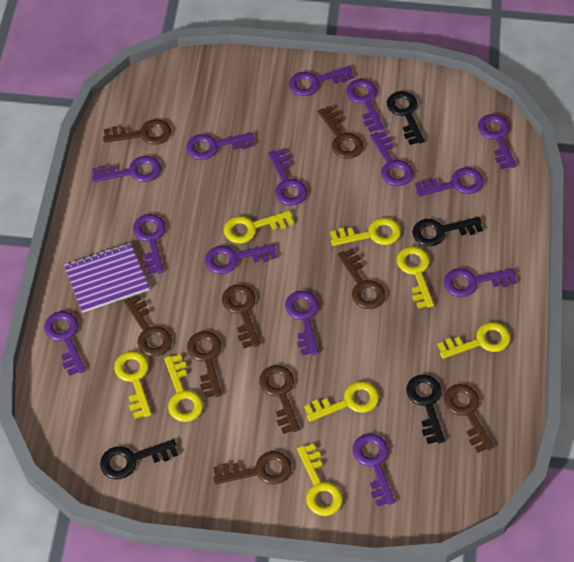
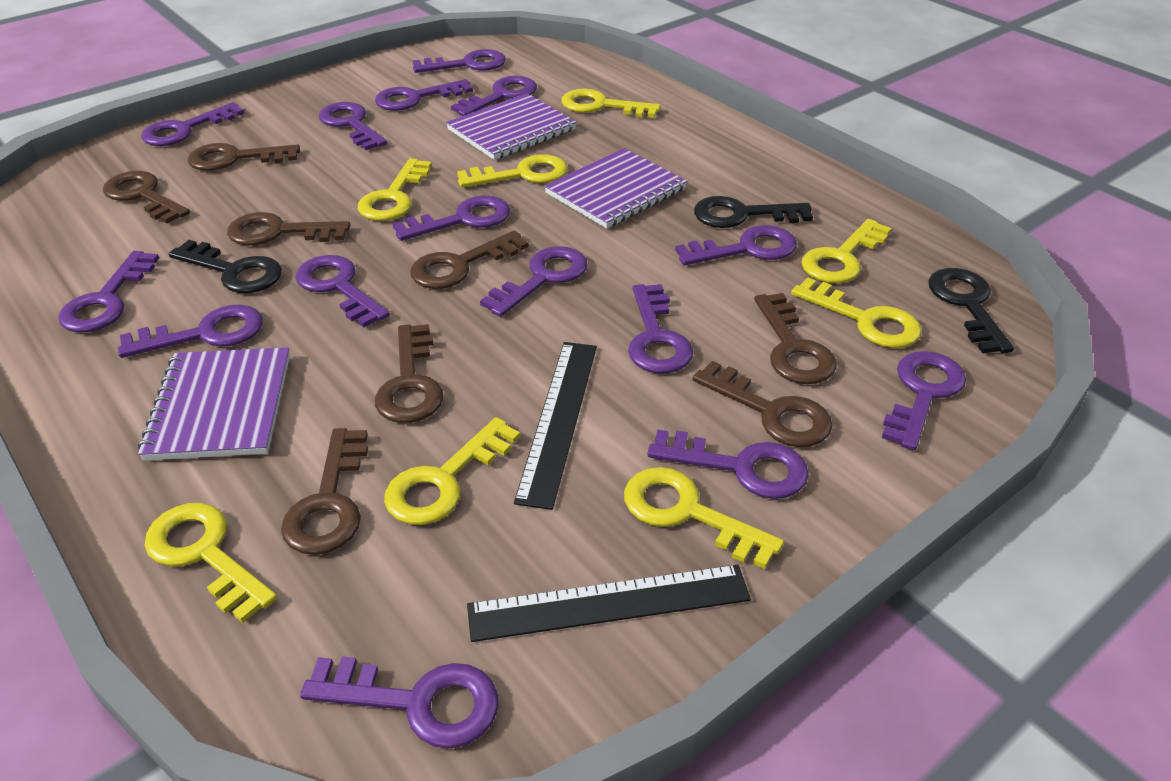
black key: [100,439,178,479] [387,91,425,145] [406,375,445,444] [412,217,483,246] = 4 -> [169,240,282,293] [694,196,813,228] [928,268,1014,353] = 3
black ruler: none = 0 -> [467,565,751,642] [514,342,597,510] = 2
brown key: [103,119,171,145] [124,294,172,356] [187,331,222,398] [213,451,292,485] [222,284,260,348] [259,365,300,434] [318,106,363,159] [338,249,386,309] [444,384,494,453] = 9 -> [103,171,190,224] [188,143,300,171] [227,212,350,245] [281,428,368,555] [375,324,444,423] [410,231,529,289] [692,361,832,447] [754,293,837,384] = 8
purple key: [44,311,85,376] [92,156,161,182] [133,214,166,274] [187,132,255,160] [205,244,277,274] [268,149,307,206] [285,291,319,355] [289,66,354,96] [346,79,384,132] [353,434,395,506] [370,131,413,186] [415,167,484,197] [444,268,516,297] [478,114,516,169] = 14 -> [58,251,159,333] [118,305,263,358] [141,102,244,146] [295,255,390,327] [300,656,498,748] [319,102,387,150] [375,79,473,111] [393,195,510,241] [413,49,506,73] [451,76,537,116] [480,246,588,317] [628,284,693,373] [647,430,809,499] [675,225,797,265] [882,351,966,450] = 15
purple notebook: [64,243,149,313] = 1 -> [138,347,290,461] [446,93,577,160] [544,148,687,229] = 3

